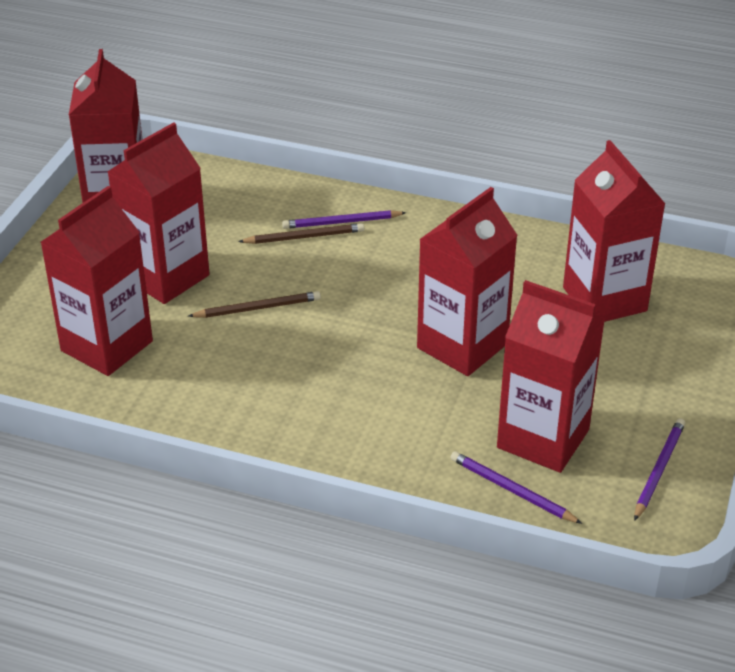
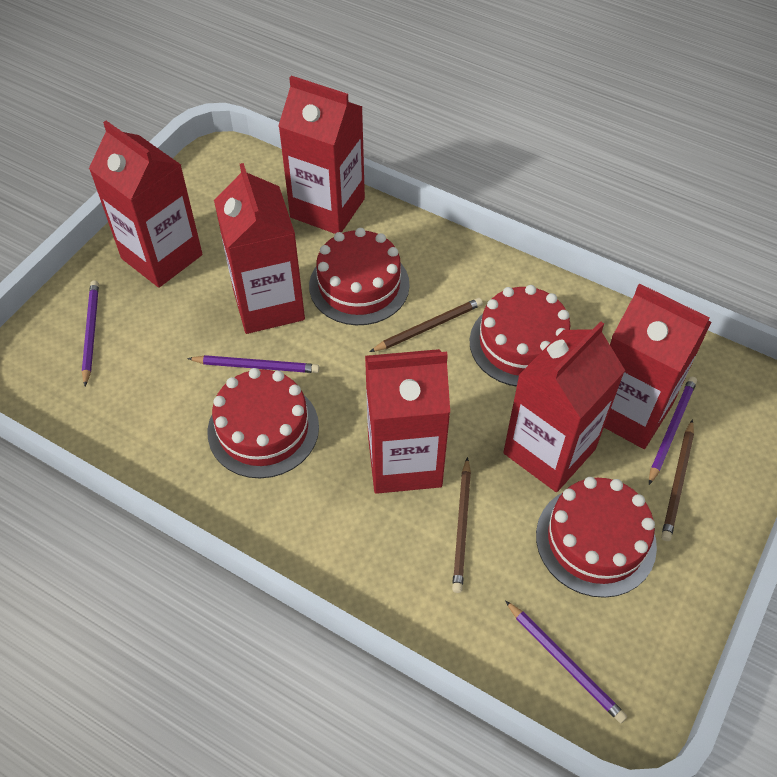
brown pencil: [189,291,321,318] [238,223,364,244] = 2 -> [370,298,483,352] [452,457,471,593] [661,419,694,541] = 3
purple pencil: [282,210,406,229] [450,451,582,524] [634,418,685,521] = 3 -> [82,280,99,386] [187,355,320,373] [505,600,627,723] [649,377,697,485] = 4
red cake: none = 0 -> [208,368,319,478] [309,228,410,325] [470,285,570,387] [536,477,657,598] = 4

